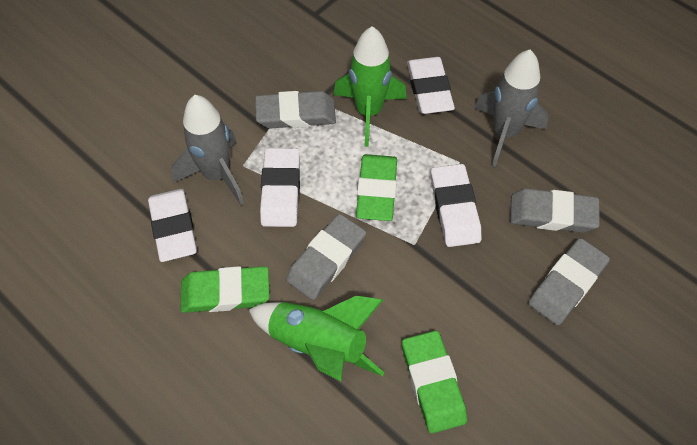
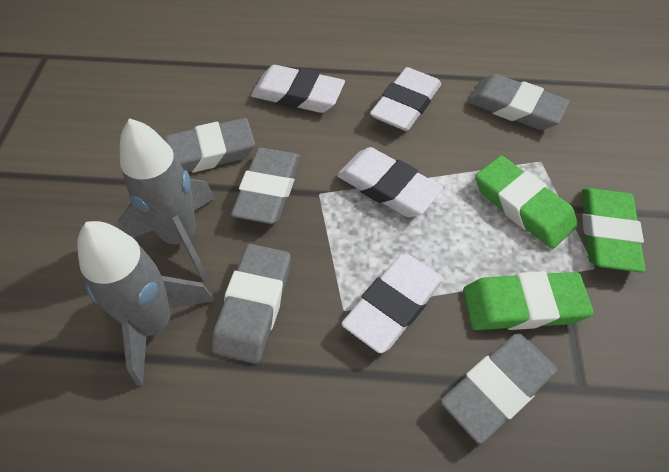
green rocket: [249,296,385,381] [333,26,407,147] = 2 -> none = 0
grey eraser: [255,91,336,129] [286,214,366,300] [510,188,600,233] [528,238,610,325] = 4 -> [163,118,255,173] [212,244,291,363] [231,147,300,224] [441,333,558,444] [467,74,570,130] = 5

